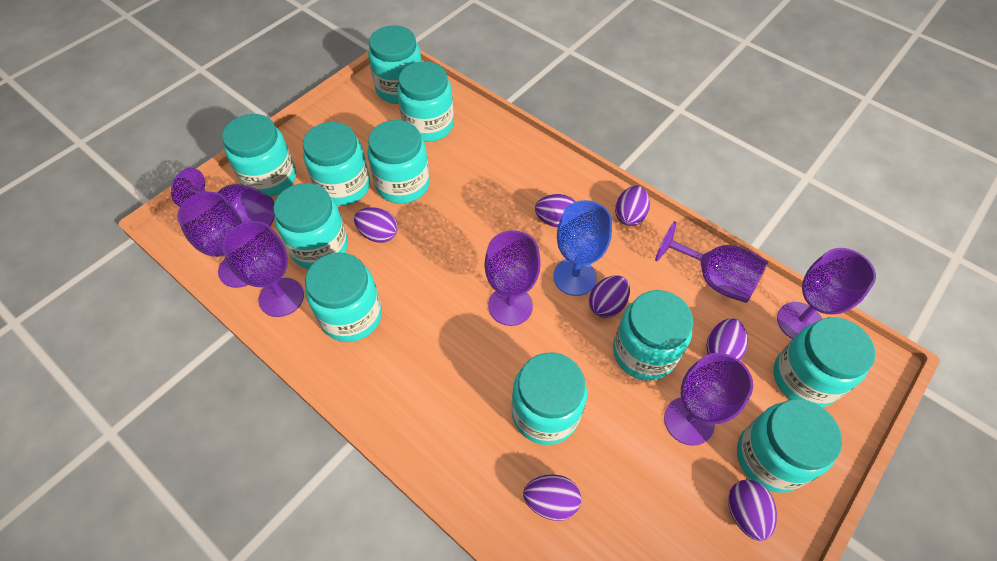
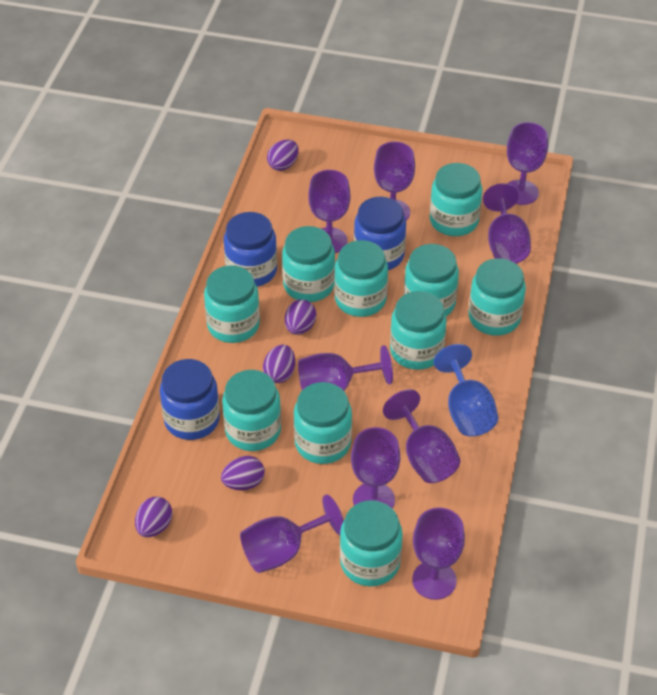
blue jar: none = 0 -> [160,359,220,440] [224,212,277,287] [354,197,406,270] = 3
purple egg: [354,207,398,243] [523,474,581,521] [535,194,576,227] [589,275,630,318] [615,185,650,226] [707,318,748,360] [728,480,777,541] = 7 -> [135,497,172,537] [221,456,265,490] [263,345,295,383] [267,139,299,171] [285,299,316,335] = 5
purple goblet: [171,168,275,226] [177,192,248,288] [222,221,304,317] [485,230,541,326] [655,221,768,303] [664,353,753,446] [777,248,876,339] = 7 -> [240,495,344,573] [298,345,393,391] [308,170,350,253] [351,427,400,509] [374,142,415,221] [383,389,460,483] [412,508,465,600] [483,183,531,263] [507,122,548,205] = 9
turquoise jar: [222,114,296,197] [273,183,348,269] [303,122,370,206] [305,252,382,342] [367,120,430,204] [368,25,422,104] [397,61,454,142] [512,353,587,445] [613,290,693,380] [737,399,842,493] [773,317,875,407] = 11 -> [204,265,260,343] [222,370,281,451] [282,226,335,302] [294,382,352,464] [334,240,388,317] [340,500,403,586] [390,291,447,370] [404,244,459,316] [430,163,482,236] [468,258,526,336] = 10

